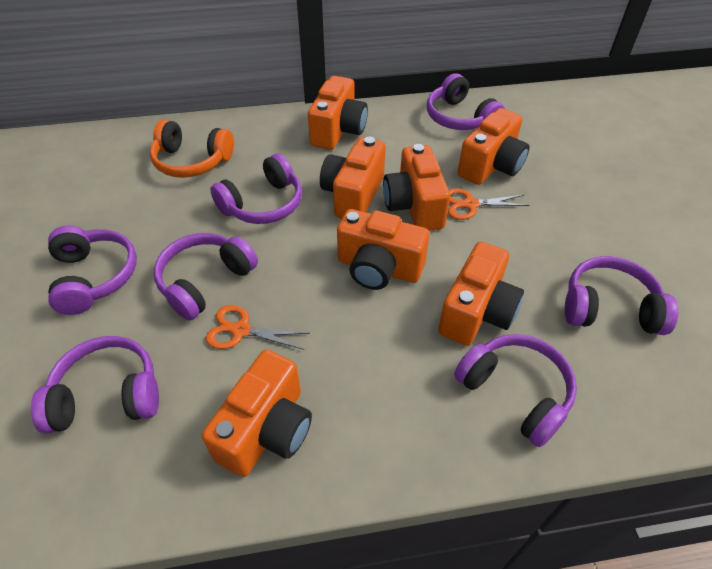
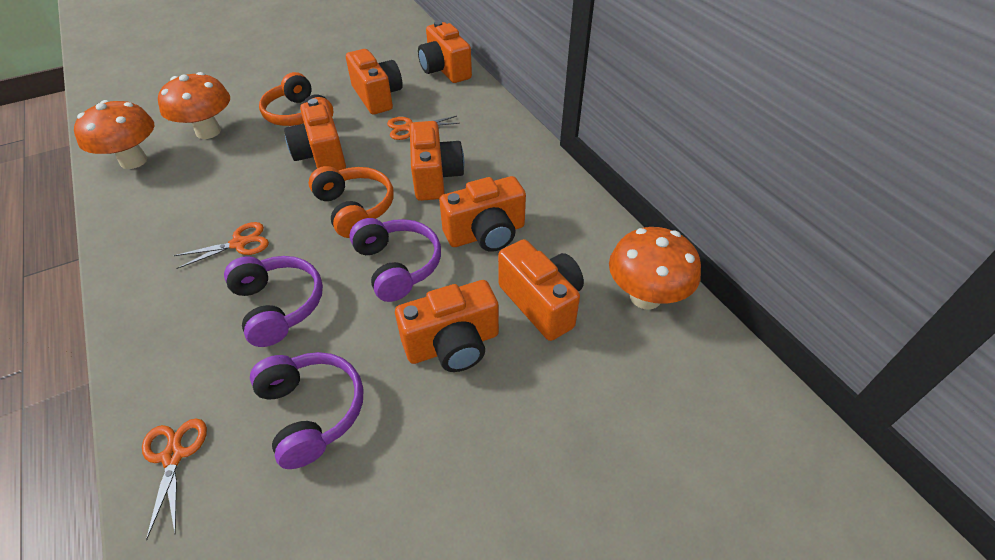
orange headphones: [150,120,234,178] = 1 -> [259,72,333,126] [309,166,394,238] = 2
orange mushroom: none = 0 -> [74,100,154,169] [158,72,230,139] [609,227,701,310] = 3
orange scissors: [206,305,310,350] [448,189,529,220] = 2 -> [142,419,207,541] [174,222,269,269] [387,116,460,140] = 3
purple headphones: [31,336,159,434] [48,225,137,315] [154,233,258,320] [210,153,302,224] [427,73,505,130] [454,334,577,447] [565,256,678,335] = 7 -> [224,256,323,347] [250,352,363,469] [349,218,441,302] = 3

